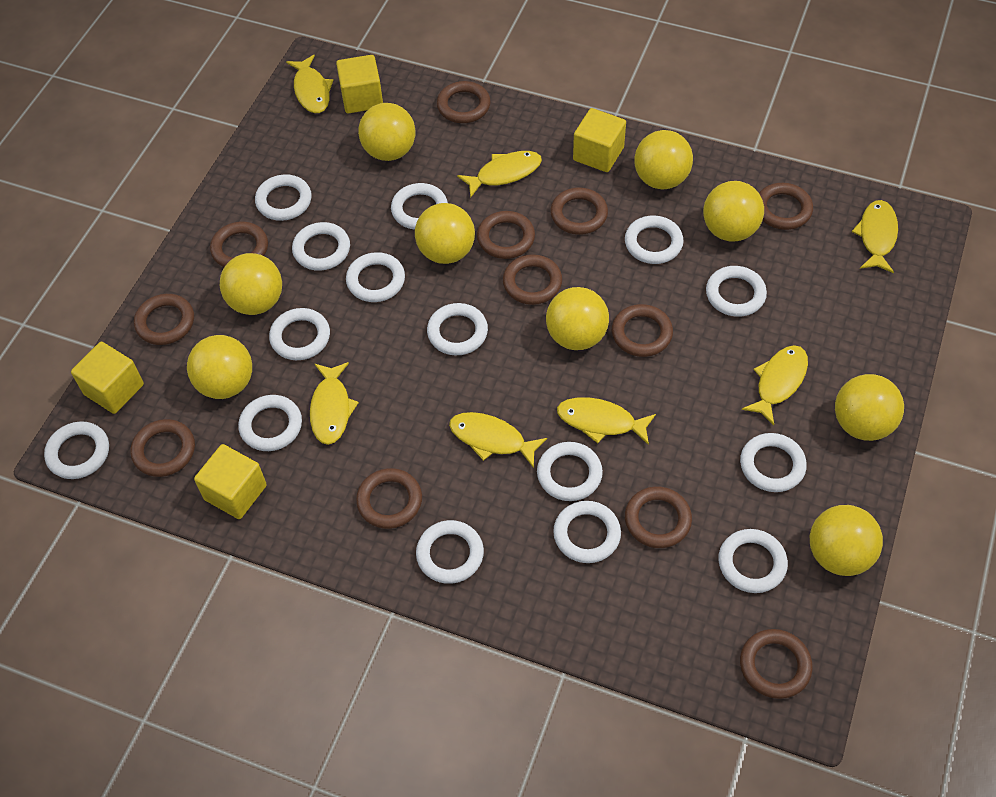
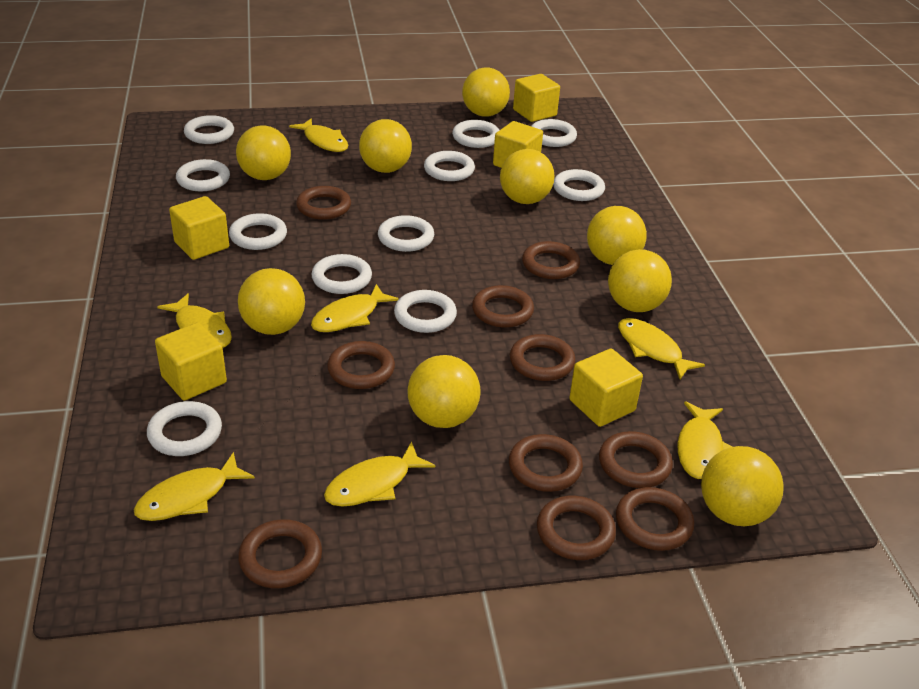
brown ring: [131,419,195,477] [134,294,194,345] [210,222,268,267] [356,468,422,529] [437,81,491,123] [477,211,535,259] [503,254,562,305] [550,187,608,235] [612,304,673,357] [625,486,692,548] [740,629,813,699] [759,183,813,230] = 12 -> [238,519,322,588] [296,186,351,220] [327,341,395,389] [472,285,534,328] [509,434,583,492] [510,334,576,381] [522,241,580,279] [537,496,616,560] [599,431,673,488] [616,487,694,551] = 10
white ring: [44,421,109,479] [238,395,302,451] [255,174,312,221] [269,308,330,360] [292,222,350,271] [346,252,405,302] [391,183,448,230] [416,520,484,584] [427,303,488,355] [537,442,603,501] [553,501,621,563] [625,216,684,264] [706,266,767,317] [718,529,788,593] [740,433,807,492] = 15 -> [147,401,222,456] [176,159,230,191] [184,115,234,144] [229,213,287,250] [311,254,372,294] [378,215,434,252] [394,290,457,333] [424,151,475,181] [452,120,499,148] [531,119,577,147] [553,169,605,201] = 11
yellow cube: [71,342,144,414] [194,444,267,519] [336,55,383,114] [573,108,626,172] = 4 -> [155,322,227,400] [169,196,229,260] [493,121,543,168] [513,74,560,122] [569,348,643,427] = 5

